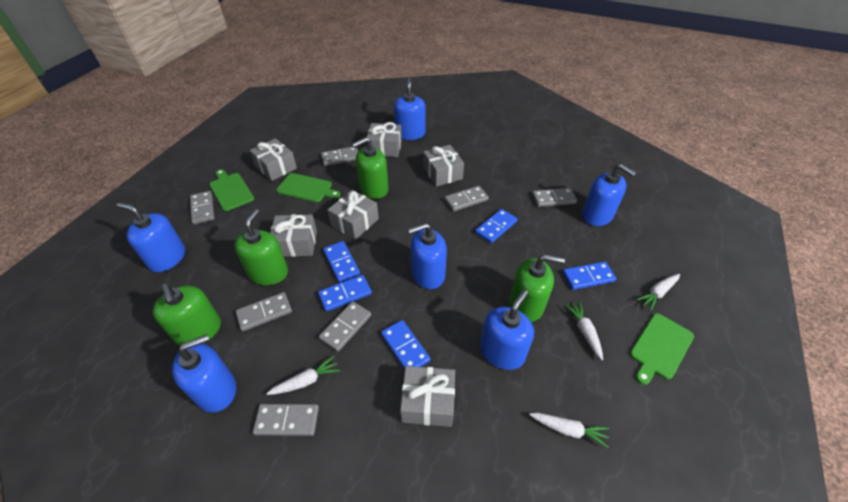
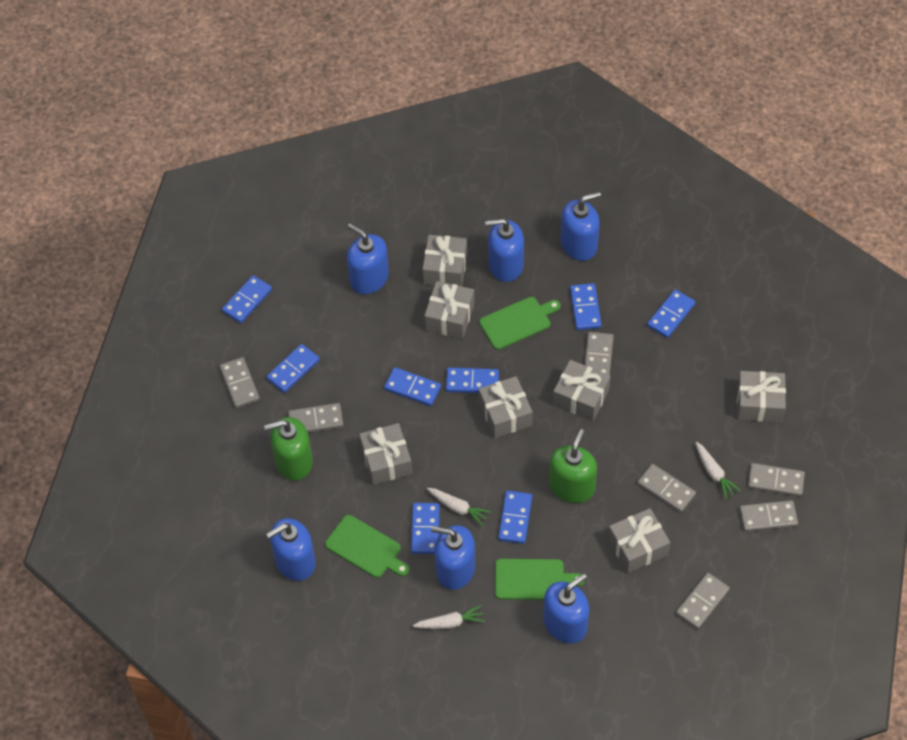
blue domino: [318,275,372,312] [323,241,360,282] [381,320,430,369] [475,209,518,243] [563,262,616,290] = 5 -> [222,275,272,323] [266,344,320,393] [384,367,441,406] [411,503,440,554] [446,367,499,393] [498,491,532,544] [570,283,602,330] [647,289,695,338] = 8
green soap dispenser: [153,284,221,346] [234,209,288,285] [352,137,389,199] [509,254,565,322] = 4 -> [264,417,313,481] [549,429,597,503] = 2
grey gift: [250,138,297,181] [271,214,317,257] [327,190,379,240] [366,122,402,157] [400,366,455,427] [423,145,464,187] = 6 -> [359,423,412,485] [422,235,467,286] [424,281,475,339] [479,376,533,438] [553,360,611,421] [608,508,670,573] [737,371,786,422] = 7
white carrot: [266,356,340,395] [529,413,609,448] [564,301,603,360] [636,274,680,311] = 4 -> [413,605,485,629] [427,488,491,526] [696,442,741,499] = 3

